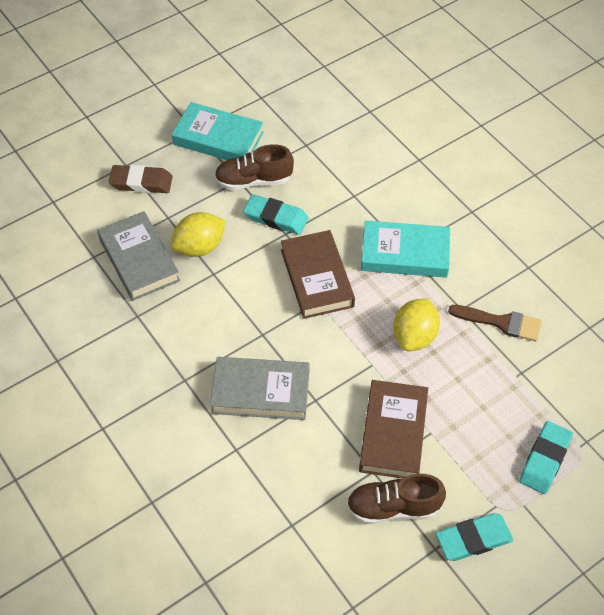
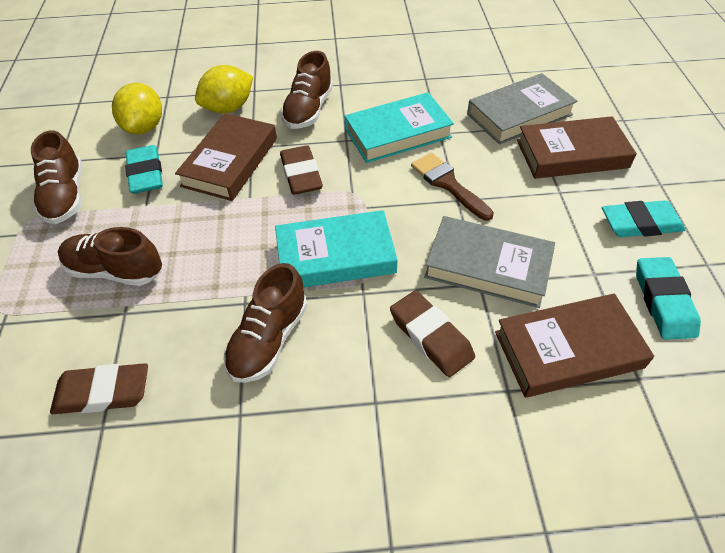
brown book: [281,230,355,319] [359,380,428,479] = 2 -> [175,113,277,201] [495,294,654,398] [517,116,637,179] = 3
brown eraser: [109,165,173,193] = 1 -> [50,363,148,414] [280,145,323,195] [390,290,475,377] = 3
brown shoe: [214,144,294,190] [347,474,446,524] = 2 -> [31,130,82,224] [58,227,162,286] [223,263,307,383] [281,51,333,129] = 4

